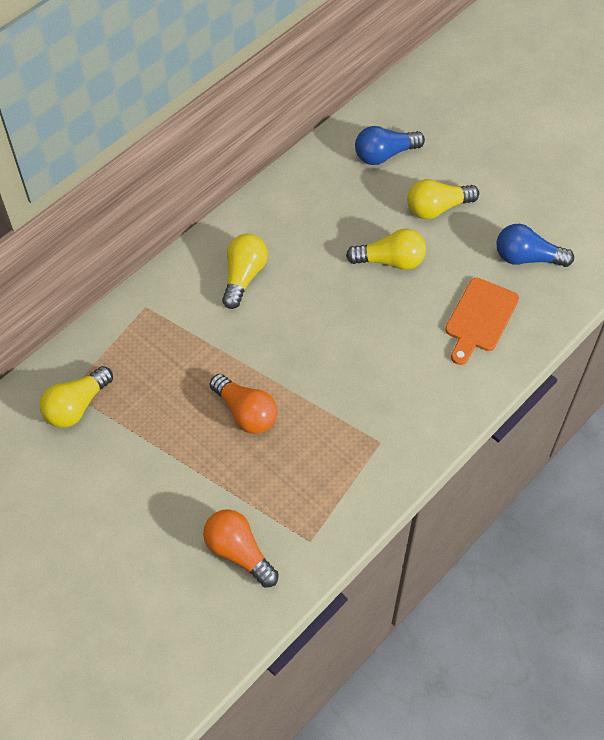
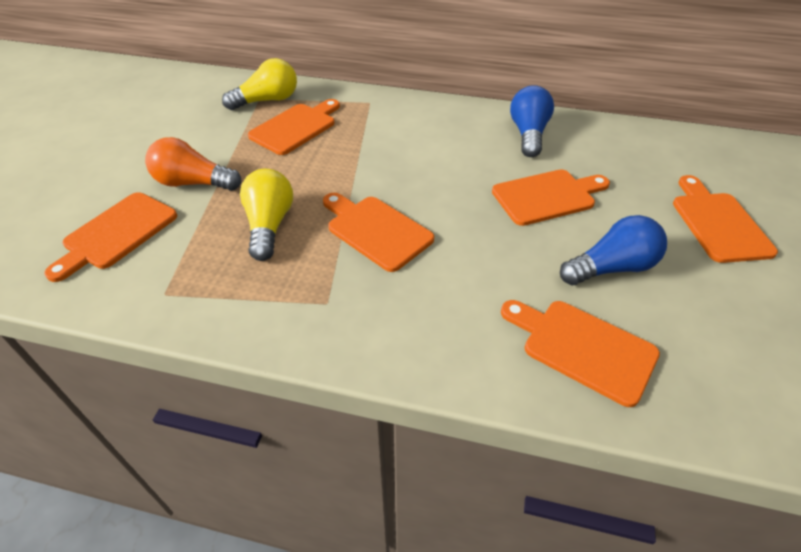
orange cutting board: [445,278,519,365] = 1 -> [44,192,177,282] [248,99,340,155] [323,193,434,272] [492,169,610,226] [501,300,660,407] [673,175,778,263] = 6
orange light bulb: [203,509,279,588] [210,374,277,434] = 2 -> [145,137,241,191] = 1
yellow light bulb: [40,366,113,428] [222,234,268,309] [346,229,426,270] [407,179,479,219] = 4 -> [222,58,297,110] [240,169,293,261] = 2

